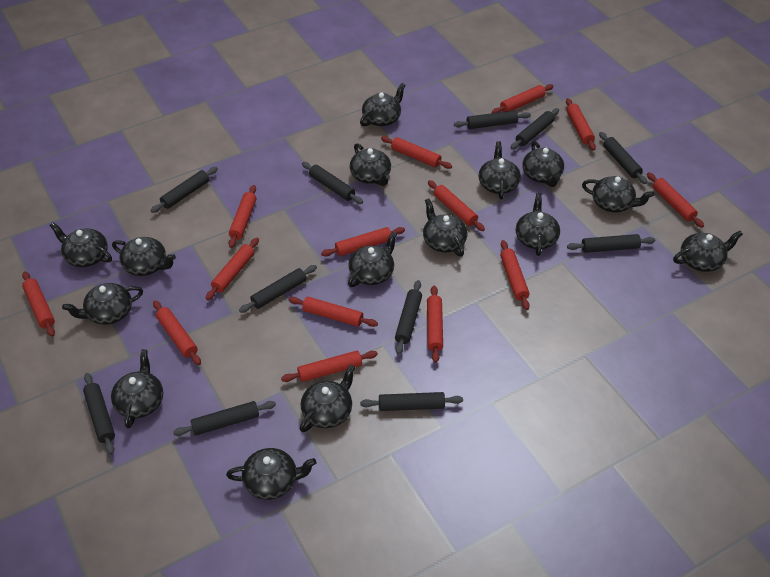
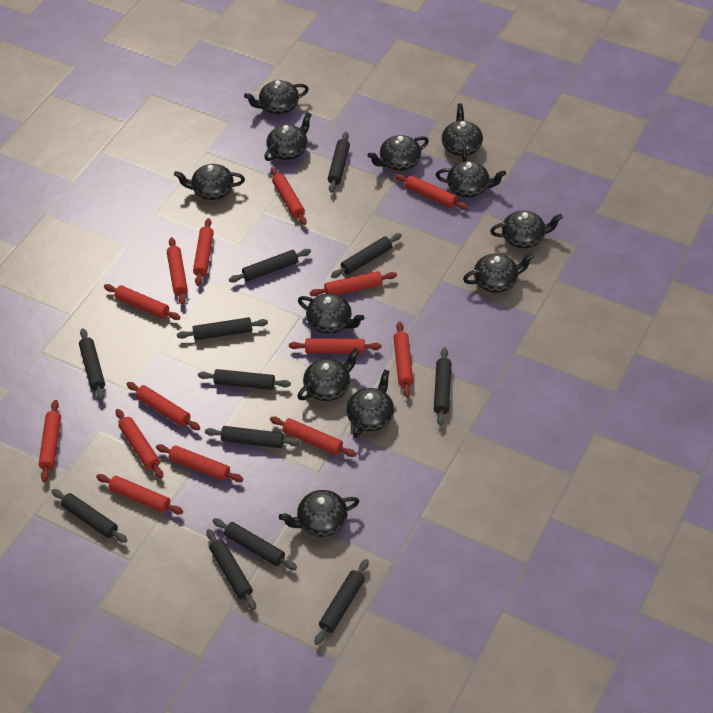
black rolling pin: [83,373,115,455] [151,167,218,213] [173,401,276,436] [239,265,317,313] [302,162,363,204] [360,392,463,411] [395,280,422,355] [454,110,531,129] [510,108,559,149] [567,234,655,253] [599,132,647,184] = 11 -> [51,489,128,543] [79,328,105,401] [177,317,268,340] [198,369,291,390] [205,426,300,448] [206,529,256,610] [213,518,297,570] [229,249,311,283] [314,559,369,645] [328,132,350,193] [331,233,402,278] [434,348,451,426] = 12
black teapot: [50,222,112,267] [62,283,143,325] [111,349,163,428] [112,237,176,276] [226,448,316,500] [300,364,355,432] [348,231,397,287] [350,143,391,186] [360,83,406,126] [423,198,467,257] [479,141,521,199] [515,193,560,256] [522,141,564,187] [582,176,654,213] [673,231,743,272] = 15 -> [174,164,245,200] [244,80,309,114] [264,112,312,161] [279,490,359,537] [297,348,359,401] [298,293,364,334] [346,370,394,438] [368,135,429,171] [436,161,506,197] [442,103,483,161] [463,253,534,293] [490,211,563,248] = 12

